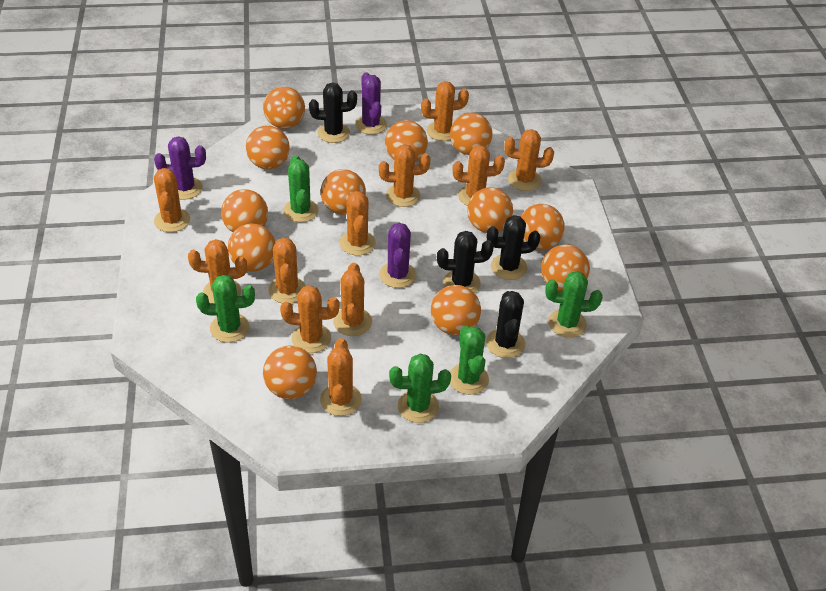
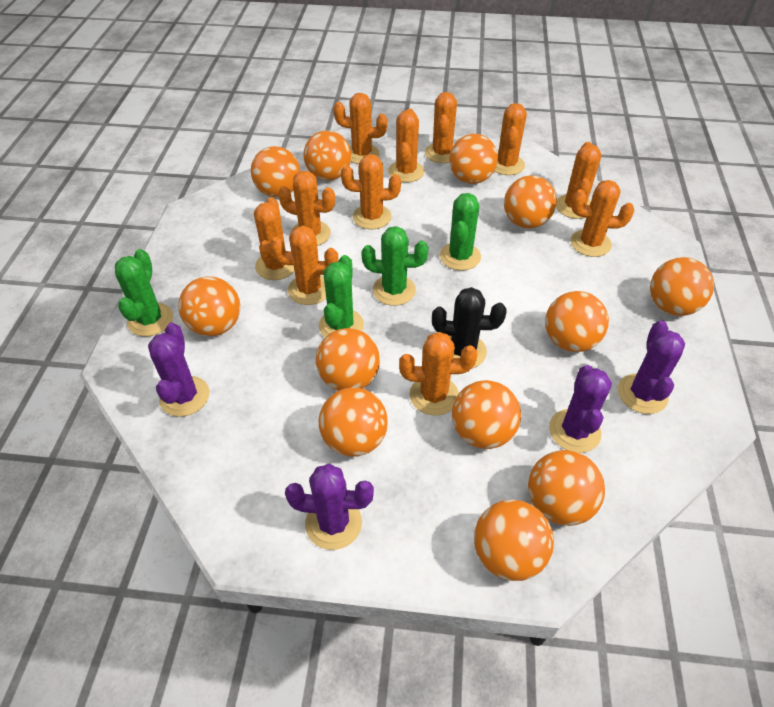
black cactus: [309,83,357,143] [437,231,494,293] [486,291,525,358] [487,215,540,280] = 4 -> [432,287,506,369] = 1
green cactus: [196,275,255,343] [283,155,318,222] [389,354,451,423] [450,326,489,395] [545,271,603,338] = 5 -> [115,249,173,337] [319,255,364,337] [361,226,428,306] [440,193,481,271] = 4
purple cactus: [154,136,206,200] [355,72,387,135] [379,223,416,288] = 3 -> [148,323,209,417] [285,463,374,550] [549,365,612,453] [618,320,685,414] = 4

